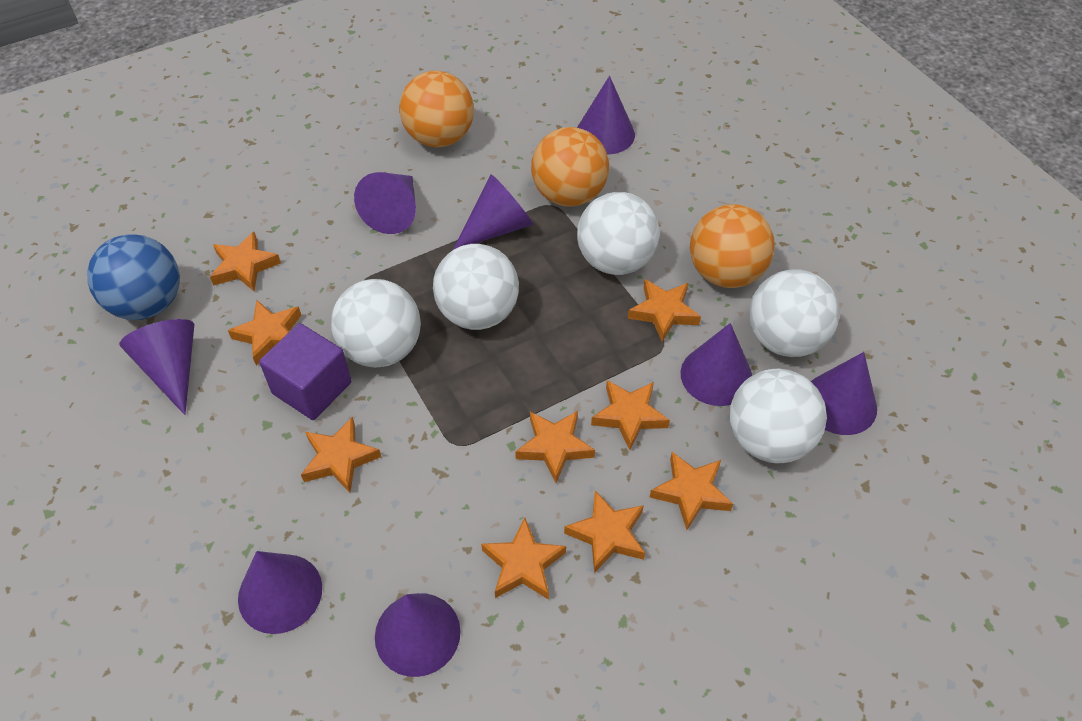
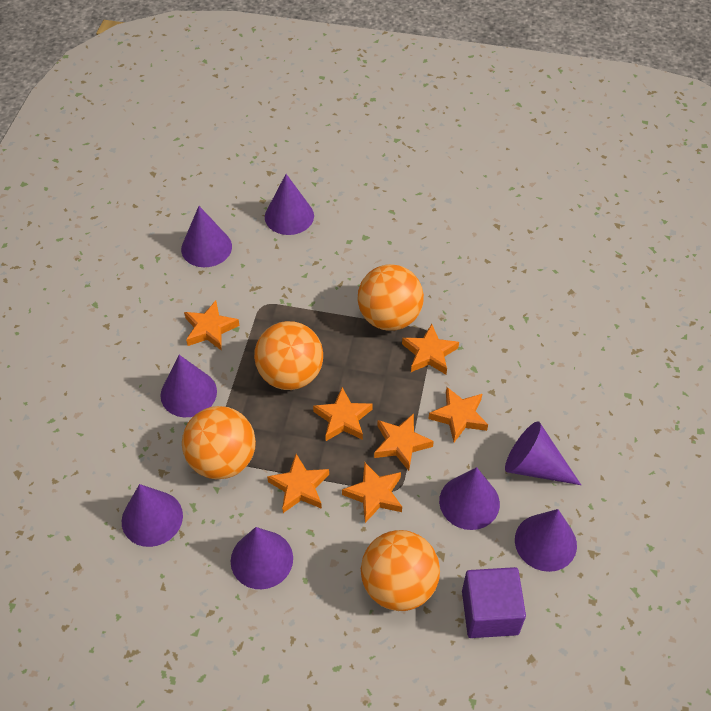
blue ball: [87,234,180,320] = 1 -> none = 0
orange ball: [399,71,474,147] [531,127,609,207] [690,204,775,288] = 3 -> [182,406,256,479] [254,321,323,390] [358,264,424,331] [361,530,440,611] = 4
orange star: [210,232,281,291] [228,300,301,366] [301,417,381,493] [481,518,566,600] [515,411,595,483] [564,490,645,573] [591,380,670,450] [628,279,701,342] [650,452,733,530] = 9 -> [184,301,240,351] [267,454,329,513] [313,387,373,441] [342,462,402,523] [374,413,434,471] [402,324,459,374] [428,387,488,442] = 7
white ball: [331,279,421,368] [433,244,519,330] [577,192,660,275] [730,369,827,463] [749,270,840,357] = 5 -> none = 0

